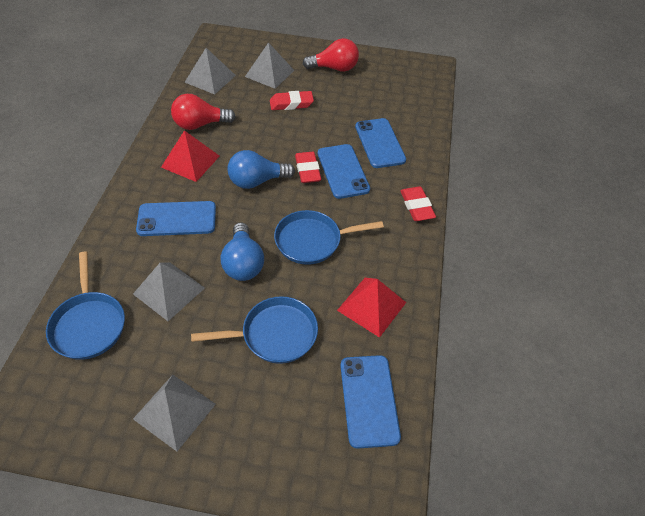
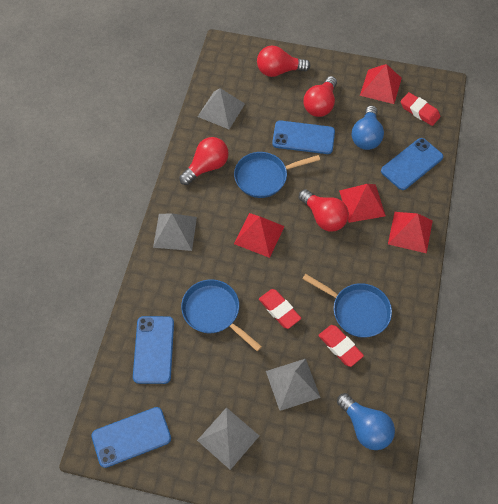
red light bulb: [171,94,236,130] [303,38,359,72] = 2 -> [179,137,229,185] [257,46,310,77] [299,189,349,232] [303,76,337,117] = 4
red pyramid: [161,130,220,182] [337,278,406,338] = 2 -> [234,213,285,258] [339,184,386,223] [360,64,402,104] [388,212,433,253] = 4

